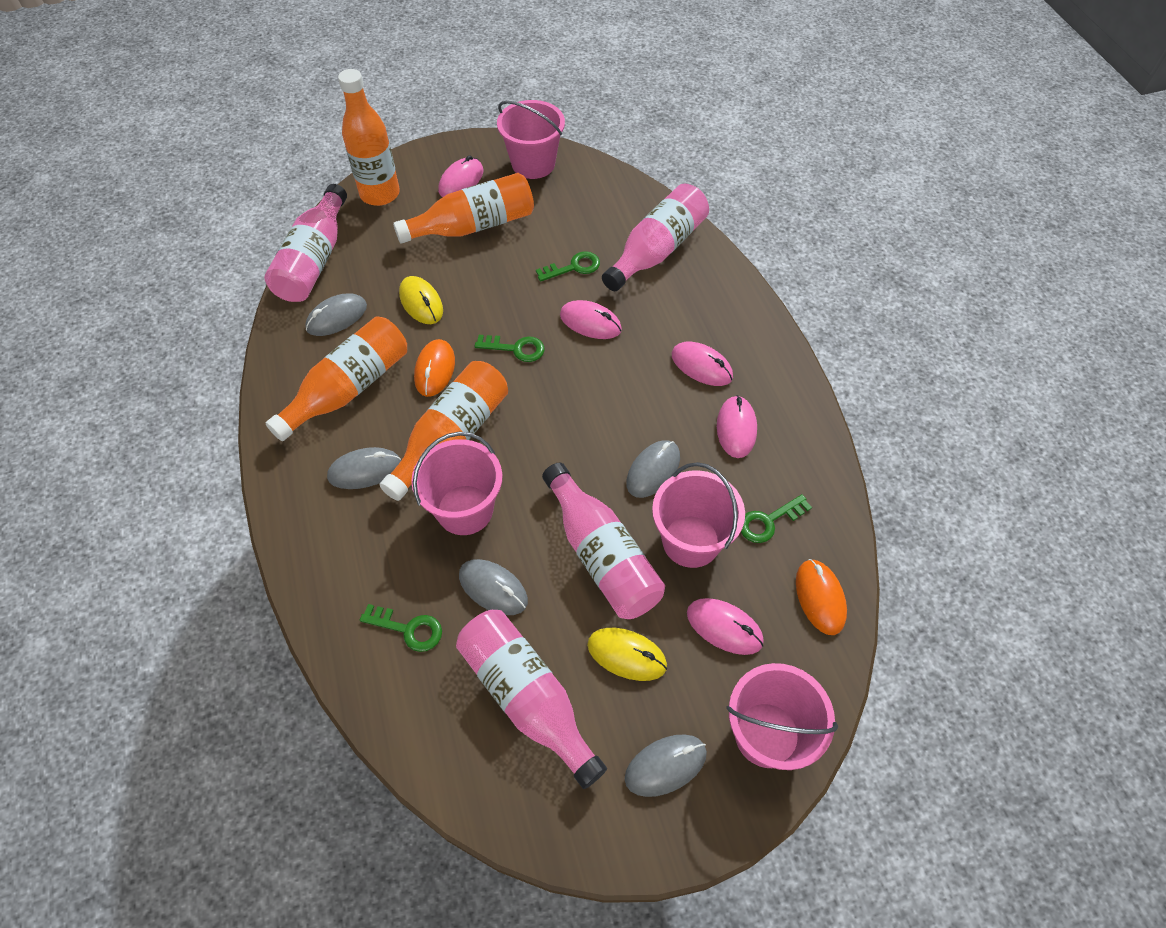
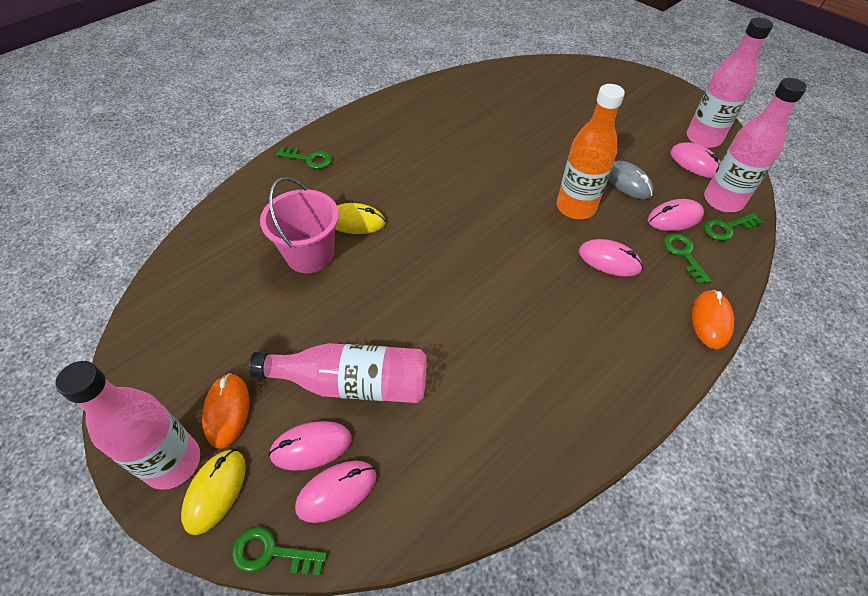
grey mouse: [305,293,367,336] [327,447,401,489] [459,559,528,615] [625,734,707,797] [626,440,680,498] = 5 -> [608,161,654,199] = 1
orange bottle: [265,316,407,441] [338,69,400,206] [379,361,508,501] [393,173,534,243] = 4 -> [557,84,625,219] = 1
pink bucket: [411,432,502,535] [497,100,565,179] [652,462,745,568] [726,663,838,770] = 4 -> [260,177,339,273] = 1

